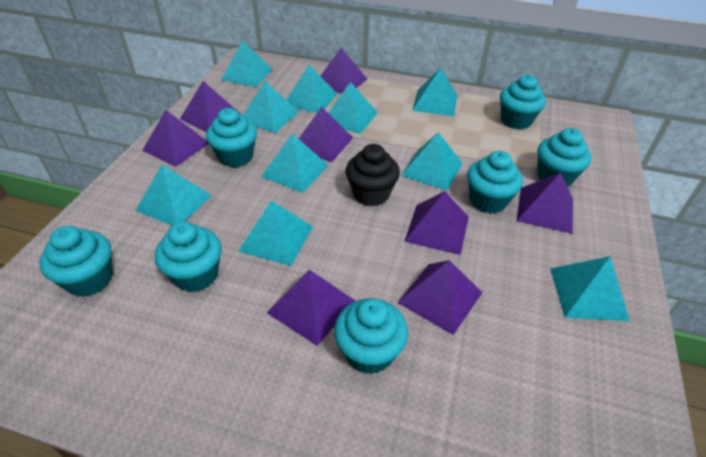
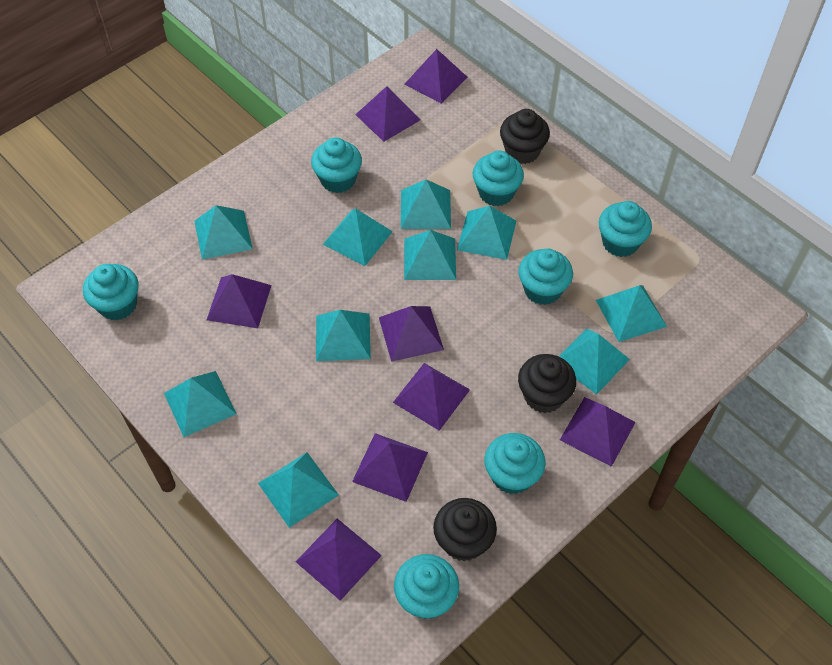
black cupcake: [346,144,400,206] = 1 -> [433,498,497,561] [500,109,550,164] [518,354,576,413] = 3

